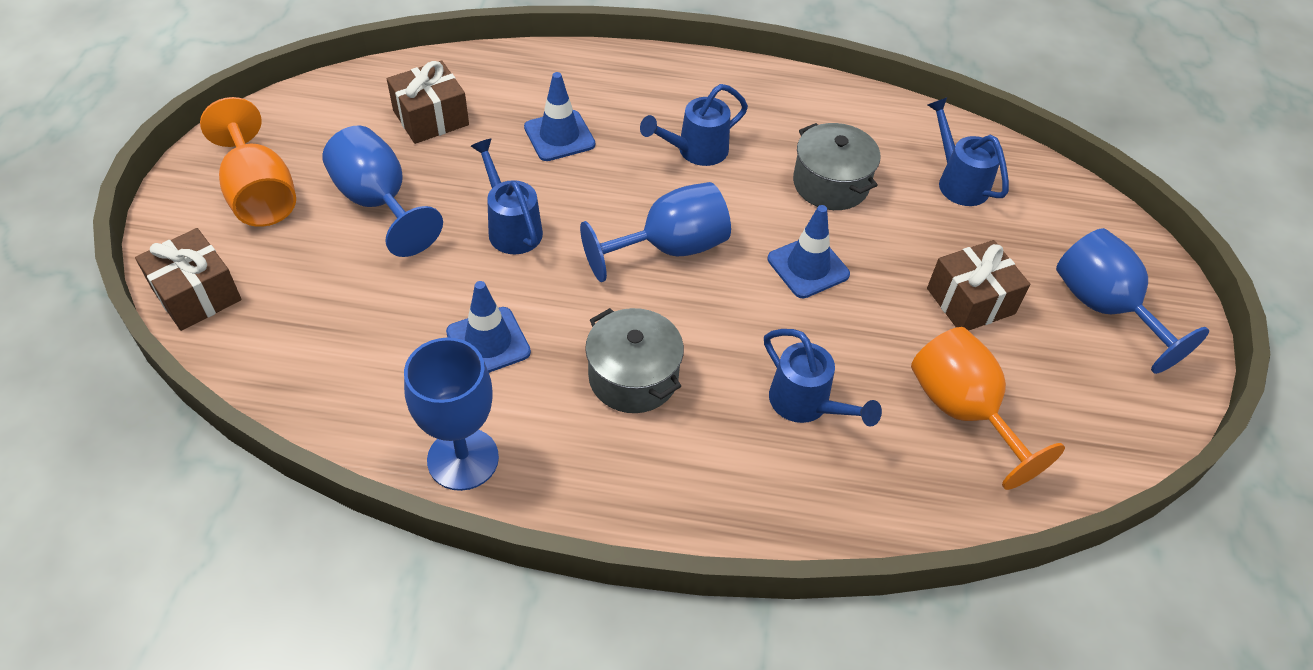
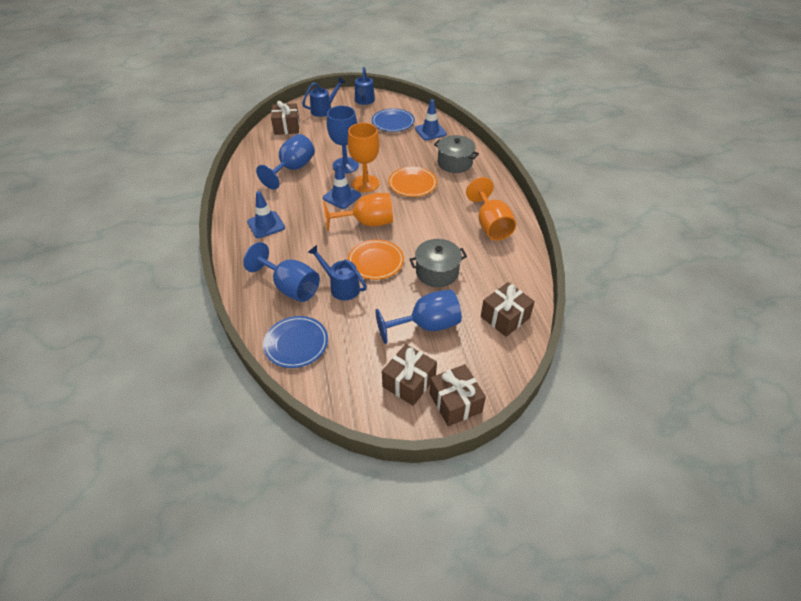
blue plate: none = 0 -> [263,316,328,368] [372,108,415,132] = 2
blue watering can: [471,139,543,254] [640,84,748,166] [764,329,882,427] [928,98,1009,206] = 4 -> [302,77,345,117] [307,245,367,300] [355,67,375,105] = 3
brown gift: [135,228,242,331] [387,60,469,144] [927,240,1030,331] = 3 -> [271,101,299,135] [382,344,437,406] [429,364,486,426] [481,282,535,337] = 4
orange goblet: [200,97,296,227] [911,327,1065,490] = 2 -> [323,193,393,231] [348,123,379,192] [466,177,516,241] = 3
orange plate: none = 0 -> [348,239,404,280] [388,167,437,197] = 2

